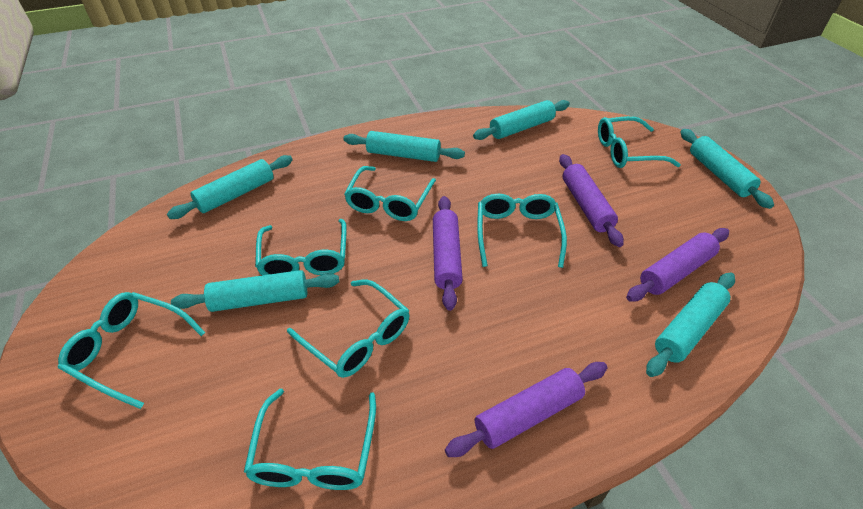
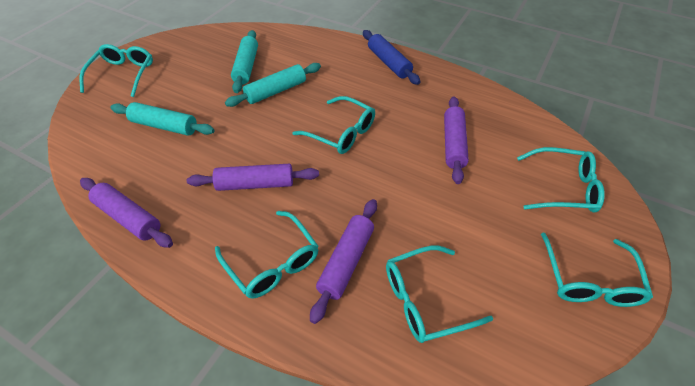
blue rolling pin: none = 0 -> [363,30,421,85] = 1
turquoise glasses: [58,292,206,409] [244,389,376,490] [255,219,347,275] [287,280,409,378] [344,166,436,221] [477,194,567,268] [598,116,681,168] = 7 -> [80,44,153,97] [215,211,319,299] [292,96,375,154] [386,246,493,343] [517,147,605,213] [541,232,653,307] = 6
turquoise rolling pin: [167,155,293,219] [171,270,339,312] [343,131,465,162] [473,100,570,140] [646,273,735,377] [681,129,774,209] = 6 -> [110,102,215,136] [225,63,321,107] [231,30,258,93] = 3

